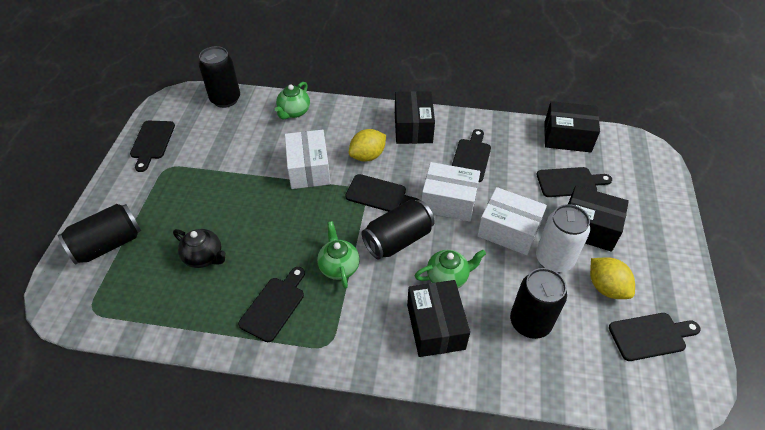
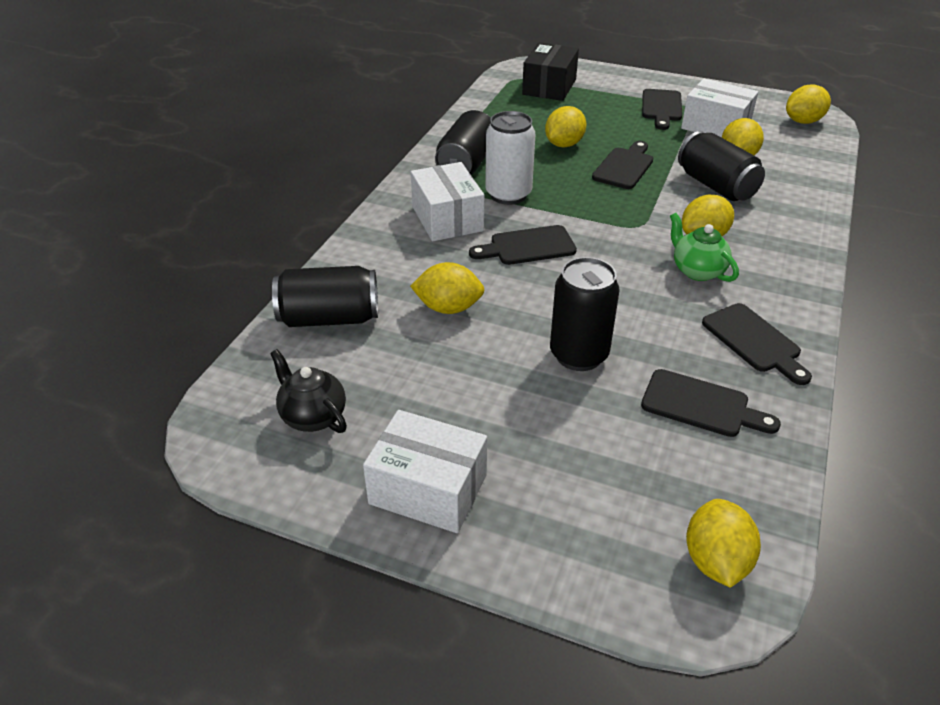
black box: [395,91,435,144] [407,280,470,357] [544,101,600,152] [568,185,629,252] = 4 -> [522,43,579,101] = 1
black cutting board: [130,121,175,172] [238,267,305,342] [345,174,419,212] [452,129,491,182] [537,167,612,197] [609,313,701,361] = 6 -> [469,225,577,265] [592,141,653,189] [641,369,781,437] [642,89,682,130] [702,303,812,385] = 5
green teapot: [275,82,310,120] [317,221,360,289] [415,250,486,288] = 3 -> [670,213,739,282] = 1
yellow lemon: [349,129,386,161] [590,257,635,299] = 2 -> [410,262,485,314] [545,106,587,148] [682,195,734,236] [686,499,761,588] [722,118,764,155] [786,84,831,124] = 6

